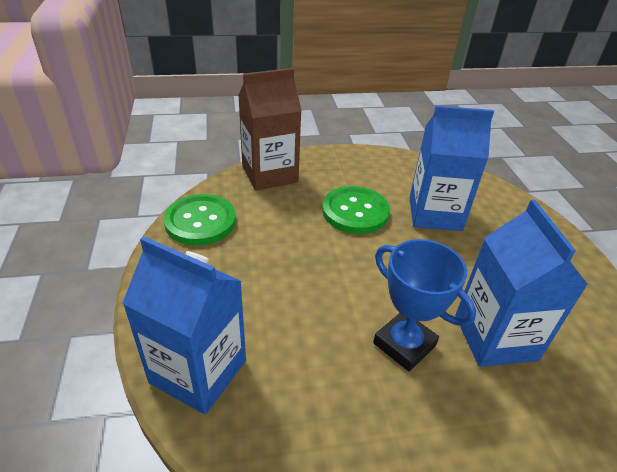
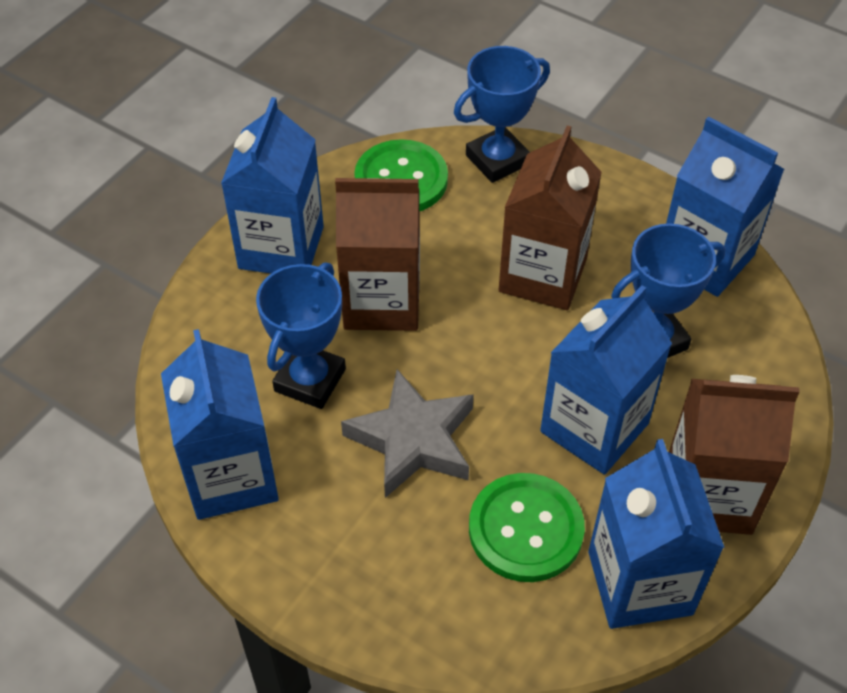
blue carton: [122,236,246,415] [410,105,494,231] [455,200,588,367] = 3 -> [161,329,279,520] [221,97,324,274] [540,285,672,475] [588,439,725,629] [666,116,784,297] = 5
blue trophy: [373,239,476,372] = 1 -> [256,262,346,409] [454,46,550,183] [611,223,725,358] = 3
brown carton: [238,68,302,190] = 1 -> [335,178,420,331] [499,126,602,310] [669,375,800,535] = 3
grey star: none = 0 -> [341,369,474,498] = 1

